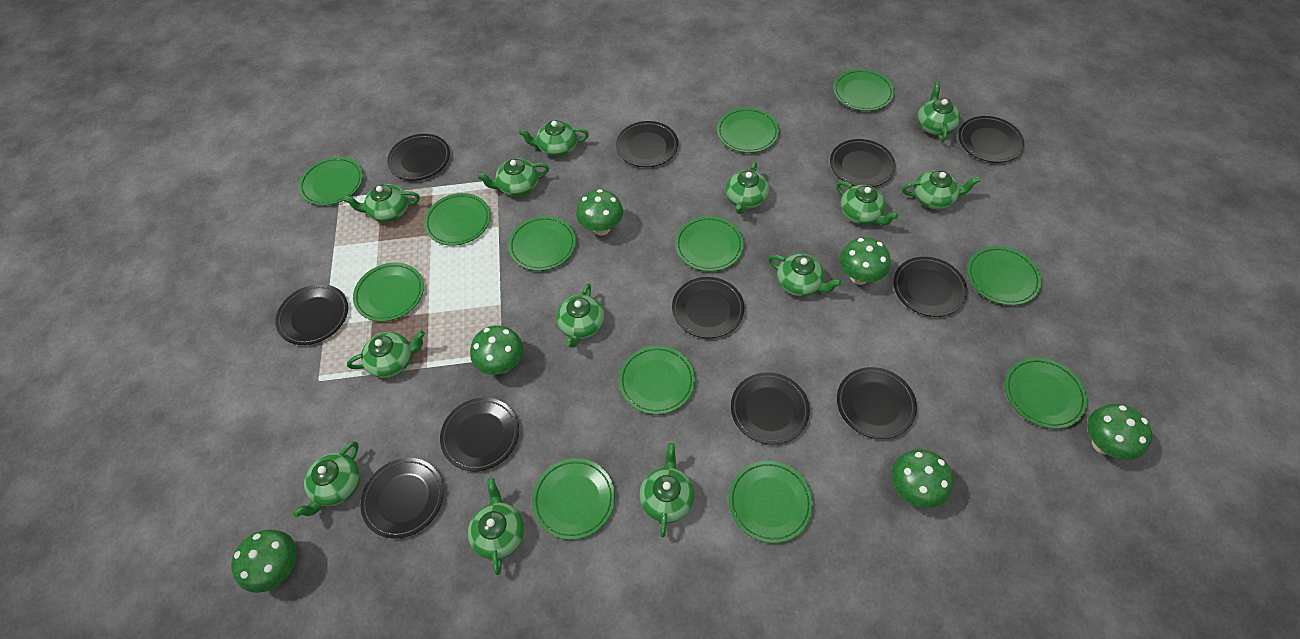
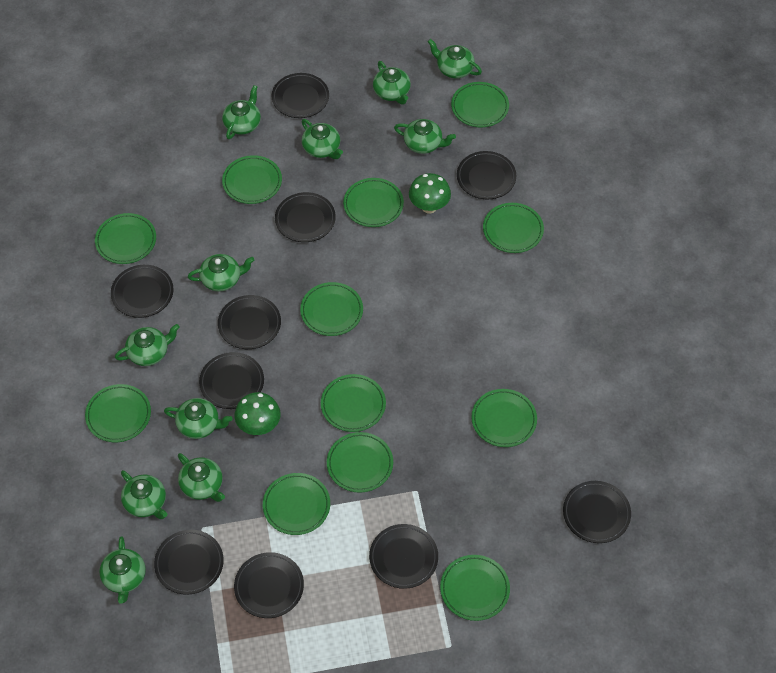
black plate: [276,284,348,345] [360,458,444,539] [387,134,450,180] [440,398,519,471] [616,121,678,167] [672,277,744,338] [731,372,810,445] [830,139,895,187] [837,367,917,439] [893,257,967,317] [958,116,1024,163] = 11 -> [111,265,173,318] [154,530,224,595] [199,352,264,409] [218,295,281,349] [234,552,304,618] [272,73,329,118] [275,192,336,242] [369,524,438,589] [457,151,516,199] [563,481,631,543] = 10
green mushroom: [231,530,297,593] [470,325,523,375] [576,189,623,236] [840,238,891,285] [891,449,953,508] [1087,404,1152,460] = 6 -> [235,392,281,435] [409,173,451,214] = 2
green teapot: [293,441,360,517] [343,184,420,222] [347,331,425,378] [468,478,525,575] [477,159,549,196] [519,120,589,157] [556,283,604,348] [639,443,695,537] [725,162,769,214] [768,254,842,296] [837,181,899,225] [902,170,980,209] [917,82,960,141] = 13 -> [99,536,146,604] [115,324,180,366] [121,470,168,519] [164,398,233,439] [178,453,225,502] [188,254,254,291] [222,85,261,139] [302,119,343,159] [373,61,411,105] [394,119,456,154] [428,39,482,78] = 11

